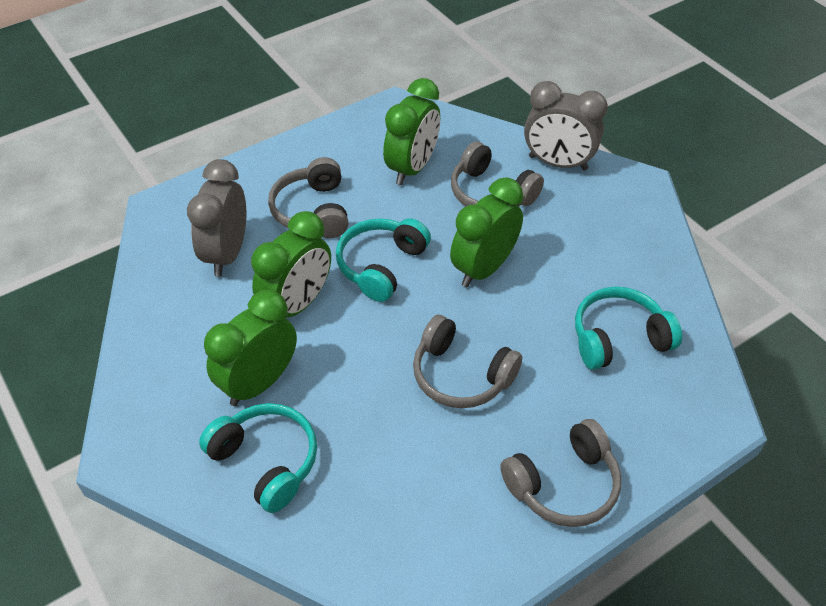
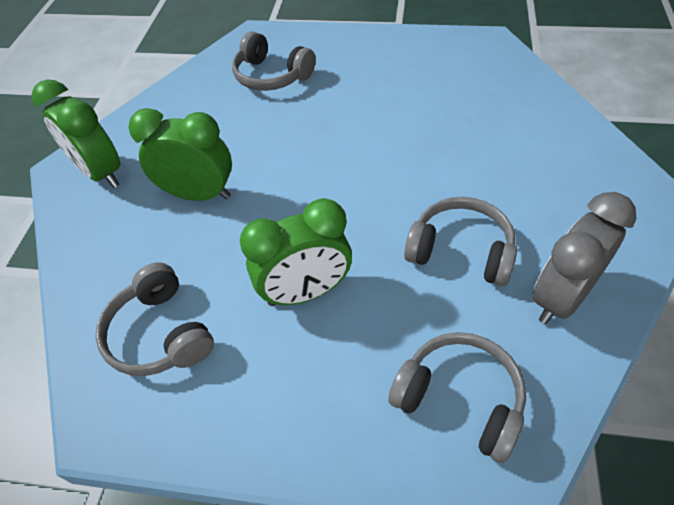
green clock: [204,290,297,406] [251,211,331,317] [383,78,440,185] [450,177,523,287] = 4 -> [32,80,121,188] [129,108,232,201] [240,198,352,306] = 3
grey clock: [187,159,246,277] [524,81,608,171] = 2 -> [533,192,636,324] = 1
turquoise headphones: [199,403,317,513] [336,218,431,302] [575,287,682,370] = 3 -> none = 0

